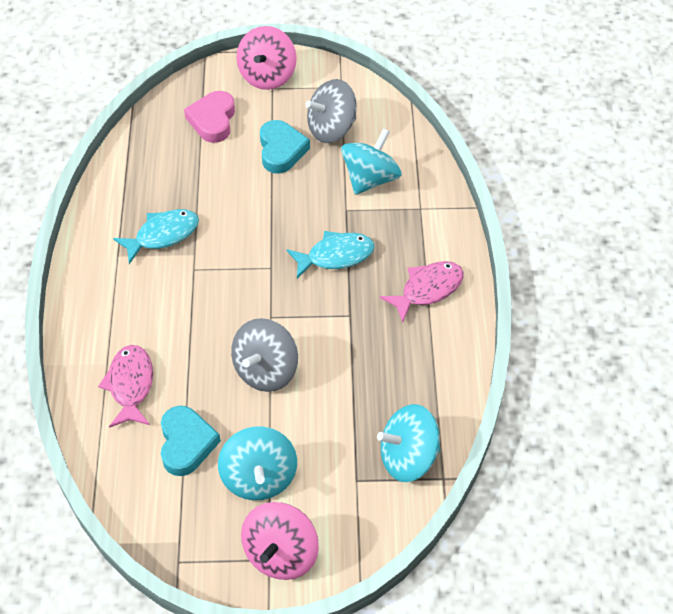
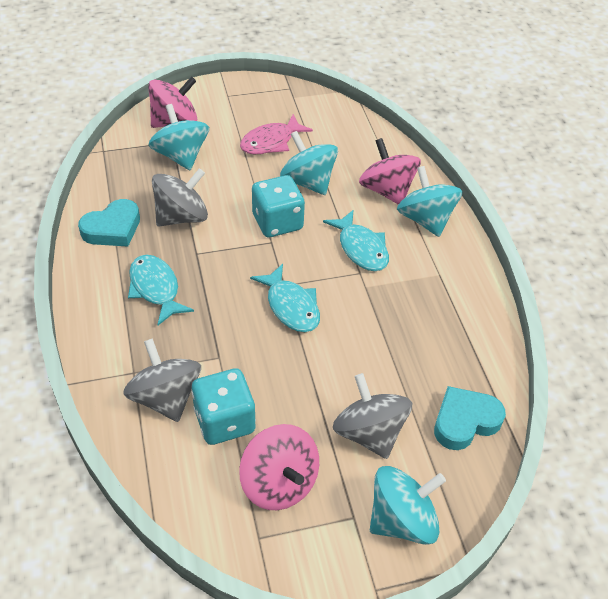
grey spinning top: [231,318,298,392] [305,79,357,143] = 2 -> [123,339,201,422] [152,168,208,227] [333,373,412,459] = 3
pink fish: [98,345,153,428] [380,261,463,322] = 2 -> [240,114,313,154] = 1
pink heart: [184,91,235,143] = 1 -> none = 0
pink spinning top: [236,26,297,90] [241,502,319,580] = 2 -> [148,77,197,128] [239,424,319,510] [359,138,421,205] = 3
turquoise dice: none = 0 -> [191,368,256,445] [252,175,305,237] = 2
turquoise fish: [113,209,199,264] [287,231,375,279] = 2 -> [128,255,194,325] [250,264,320,332] [323,210,389,271] = 3
turquoise spinning top: [218,426,297,501] [341,128,401,195] [377,404,441,482] = 3 -> [149,104,209,170] [280,131,338,195] [370,466,446,545] [397,166,463,237] = 4

